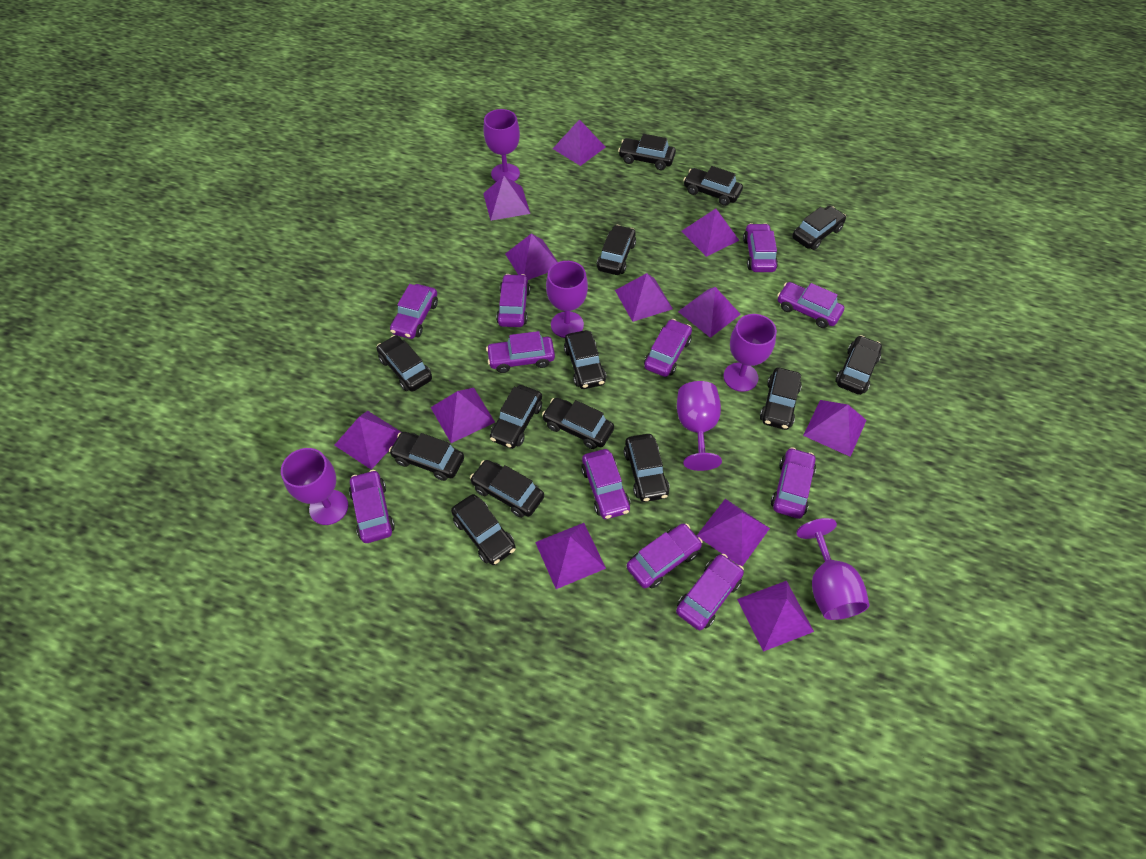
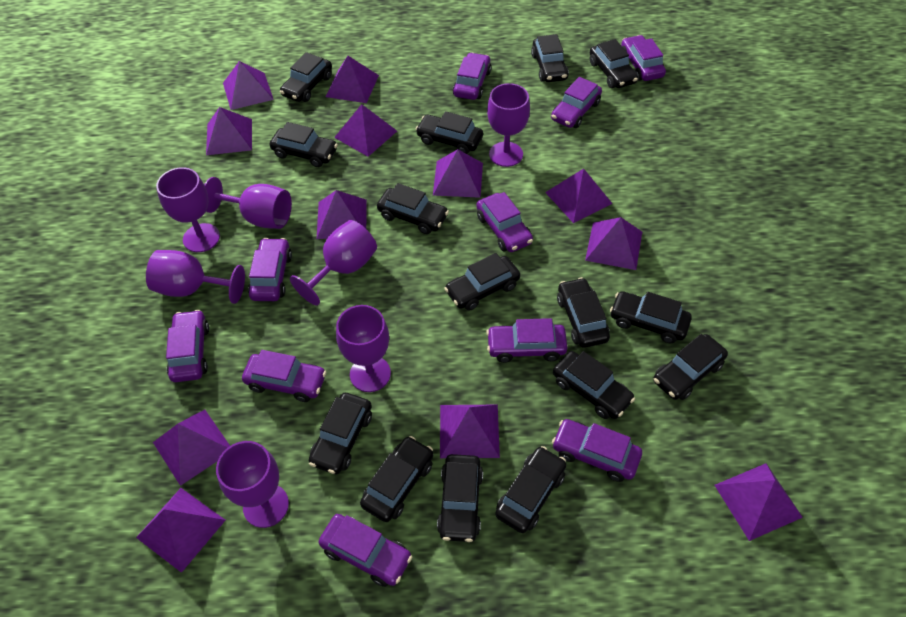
black car: [377,335,432,392] [389,432,464,481] [451,494,516,565] [470,460,544,518] [490,385,542,449] [542,398,614,449] [564,330,606,389] [597,225,636,275] [618,134,676,170] [624,434,670,502] [683,166,743,206] [760,367,802,430] [792,206,846,250] [835,335,882,395] = 14 -> [270,122,338,167] [280,52,332,102] [309,393,372,474] [360,436,433,522] [377,183,449,234] [415,111,483,154] [437,454,483,542] [444,253,520,311] [495,446,566,533] [531,34,569,82] [553,351,635,419] [557,277,610,348] [590,39,638,88] [610,291,692,343] [653,334,728,400] = 15
purple car: [349,470,395,543] [390,284,438,339] [486,331,555,373] [496,274,530,327] [581,449,630,519] [626,524,703,588] [644,319,692,377] [676,554,744,630] [743,223,778,272] [771,447,816,519] [777,282,844,328] = 11 -> [166,310,209,382] [242,350,326,402] [248,238,292,301] [318,514,412,587] [453,52,491,100] [476,192,533,252] [486,318,567,363] [551,77,602,128] [552,419,642,482] [621,35,666,81] = 10
purple goblet: [281,448,348,525] [483,109,520,182] [546,261,588,338] [677,381,722,471] [723,314,777,392] [796,518,870,620] = 6 -> [146,250,245,304] [156,167,220,252] [204,177,292,229] [216,441,289,528] [290,220,377,306] [336,305,391,392] [487,83,530,167] = 7

